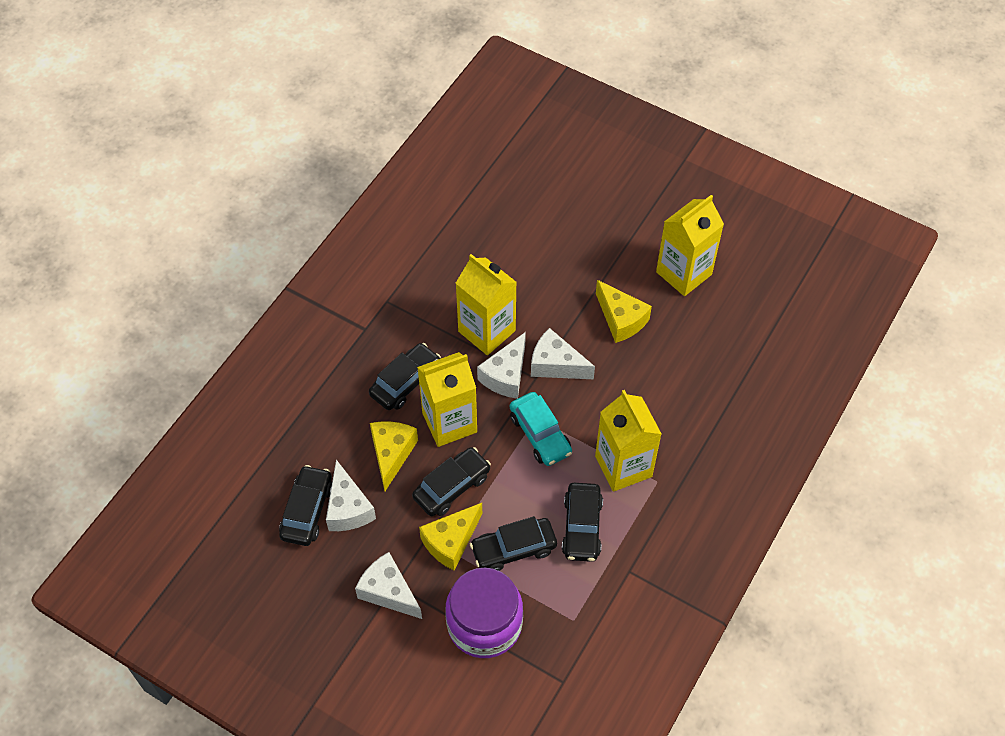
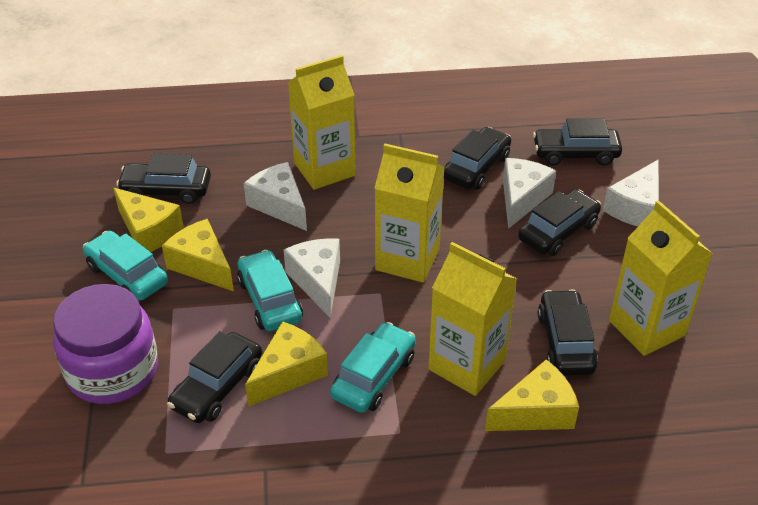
black car: [279,465,332,546] [369,343,441,410] [412,447,491,516] [470,516,557,571] [562,483,603,562] = 5 -> [116,154,211,204] [167,331,262,423] [444,127,511,190] [518,189,601,256] [533,118,622,166] [538,289,598,376] = 6
turquoise car: [510,392,572,466] = 1 -> [83,231,168,300] [237,250,303,331] [330,322,416,413] = 3
yellow cheese: [370,421,418,491] [419,503,482,570] [596,280,652,343] = 3 -> [113,188,184,252] [162,219,234,291] [245,321,328,407] [485,360,579,431] = 4

